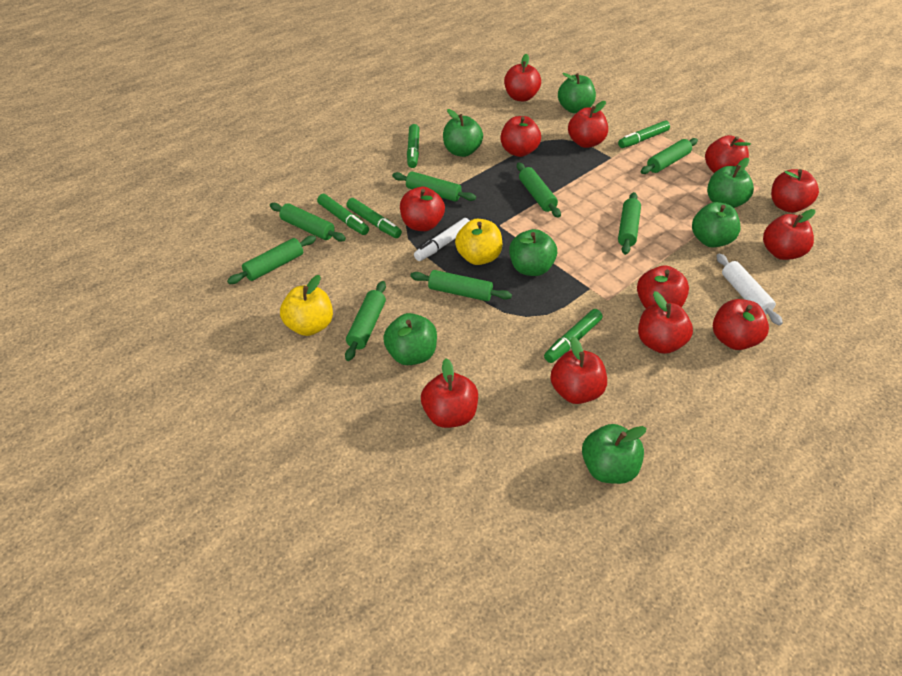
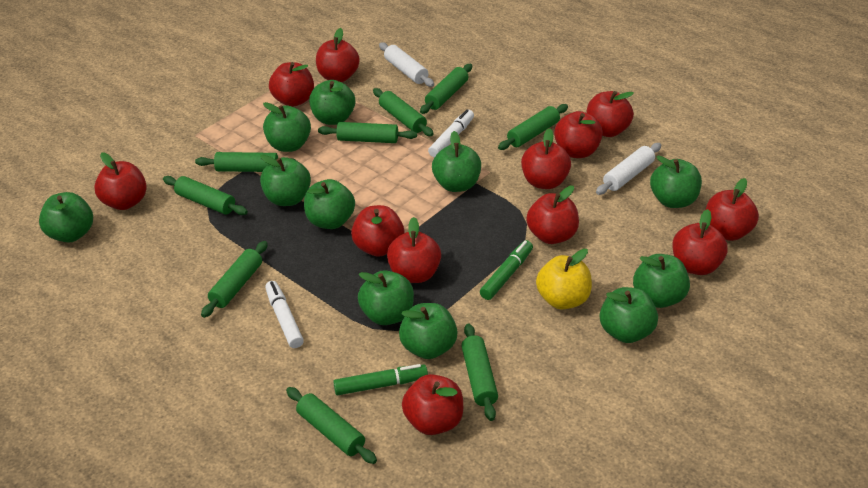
green apple: [383,313,437,365] [443,109,483,157] [509,229,557,276] [558,73,596,113] [582,424,647,484] [692,202,741,247] [707,158,754,208] = 7 -> [39,192,93,242] [260,155,311,206] [263,102,311,152] [304,179,355,229] [309,80,355,125] [358,271,414,325] [399,303,458,359] [432,131,481,192] [600,287,658,343] [633,254,690,308] [650,155,702,208] = 11
green marker: [317,194,369,235] [346,198,402,238] [407,124,419,168] [544,309,603,363] [618,121,670,148] = 5 -> [333,364,428,395] [480,240,533,300] = 2
green rolling pin: [227,236,316,284] [270,203,346,241] [345,281,386,361] [392,171,476,202] [410,270,512,301] [517,162,561,218] [618,192,641,255] [641,138,698,174] = 8 -> [163,176,248,215] [195,152,297,172] [201,241,268,318] [286,387,377,464] [318,122,417,143] [373,88,434,136] [420,64,472,114] [461,323,498,421] [498,104,568,150] = 9
white marker: [414,218,470,261] = 1 -> [265,281,304,348] [428,109,474,157] = 2
white rolling pin: [716,253,783,326] = 1 -> [379,42,434,87] [596,143,661,195] = 2
yellow apple: [280,275,333,336] [455,219,502,265] = 2 -> [536,249,592,309] = 1

